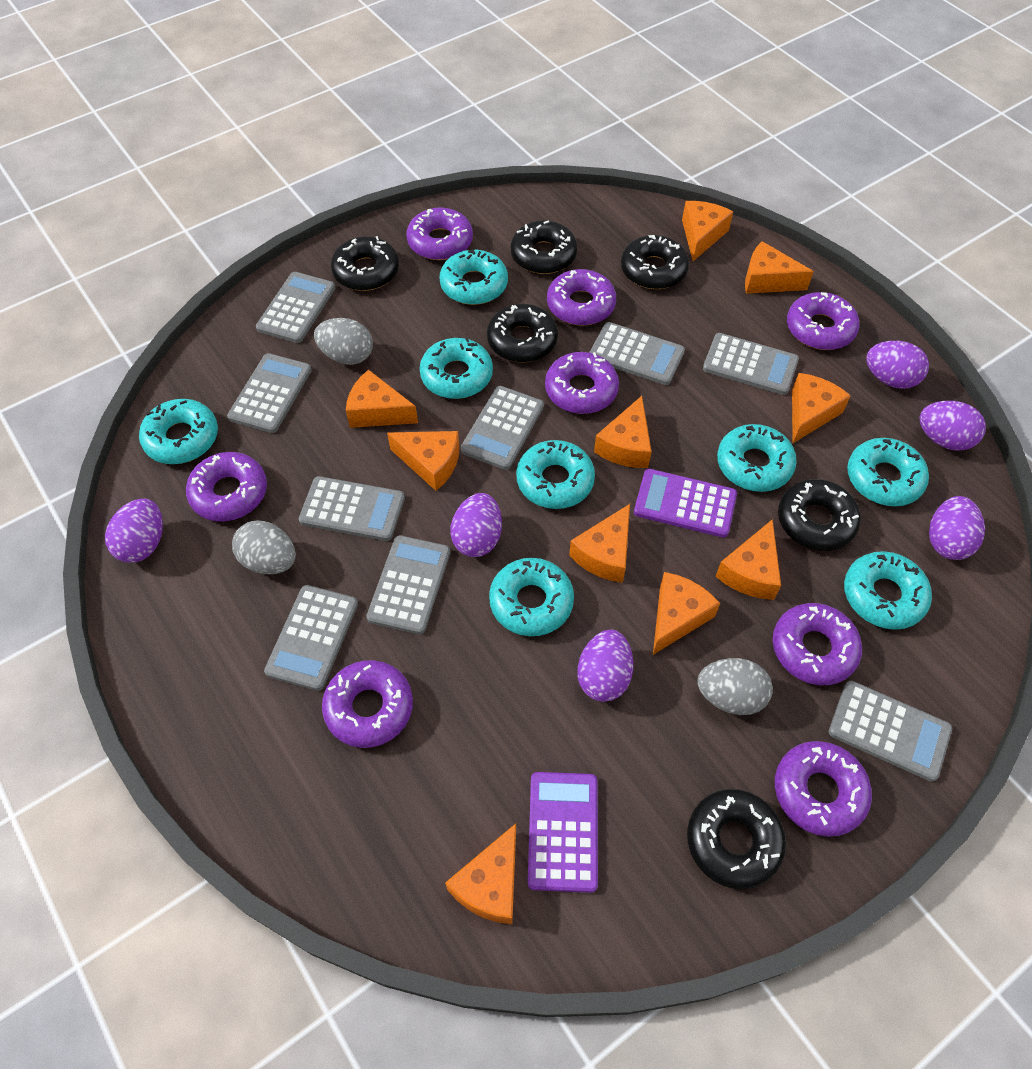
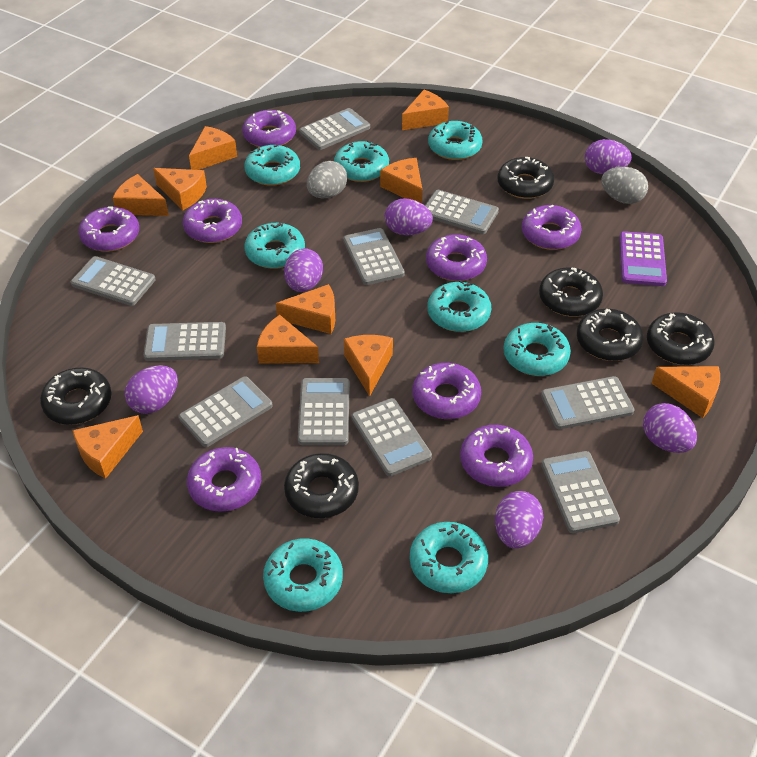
grey calculator: [227,353,312,433] [256,272,335,343] [264,585,358,691] [299,476,405,541] [366,535,451,634] [460,386,544,470] [589,322,685,385] [703,333,799,395] [829,681,952,782] = 9 -> [71,256,156,306] [144,322,226,361] [179,376,273,447] [298,378,350,445] [299,108,370,150] [343,228,405,285] [351,398,432,476] [425,190,499,234] [541,376,635,429] [541,451,620,533] = 10
grey egg: [232,520,296,574] [314,318,373,365] [697,658,773,715] = 3 -> [307,161,347,198] [601,167,648,204] = 2
purple calculator: [528,772,598,893] [634,469,737,538] = 2 -> [619,231,667,286] = 1

